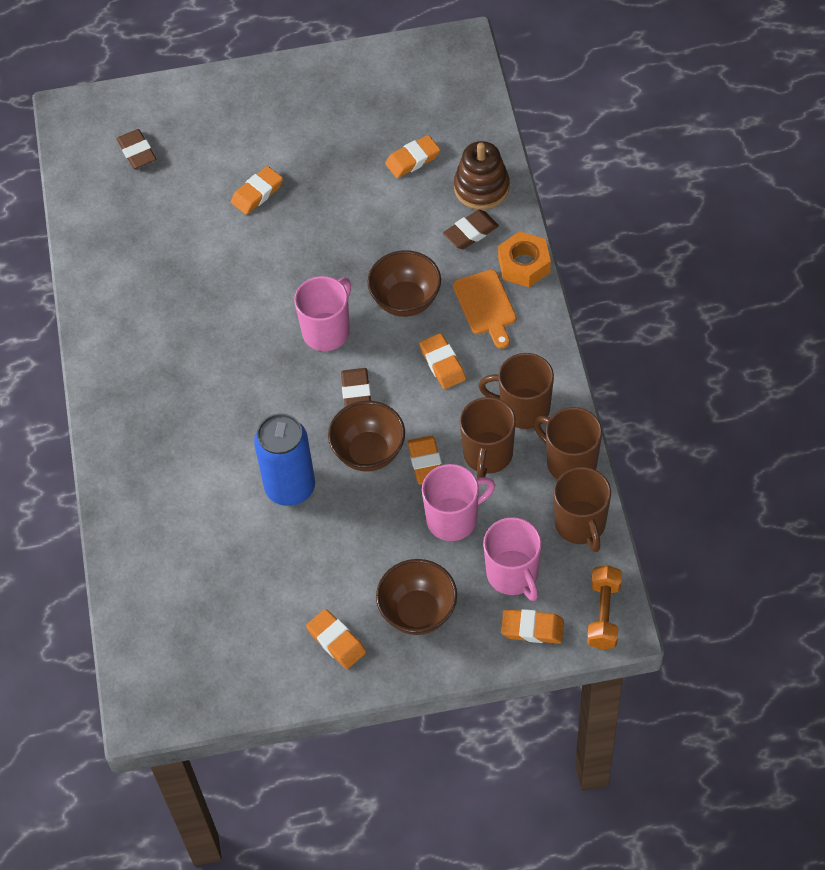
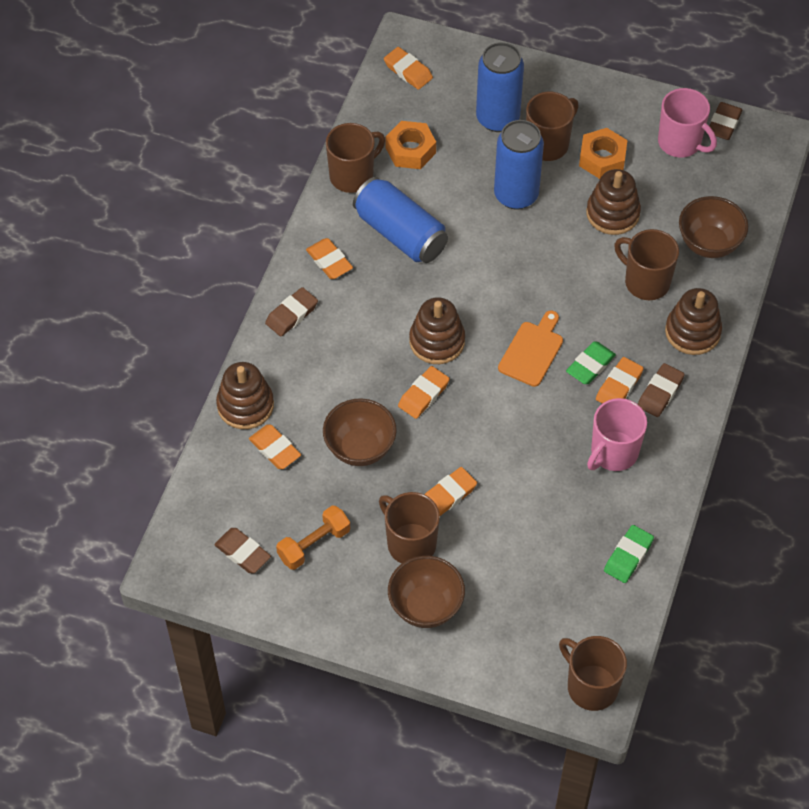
blue can: [254,413,315,506] = 1 -> [353,177,448,263] [476,42,524,132] [494,120,544,210] = 3
brown eraser: [117,129,156,169] [341,368,371,407] [443,210,499,249] = 3 -> [214,528,271,573] [265,287,318,336] [638,363,685,417] [709,102,742,140] = 4
brown mug: [460,397,516,478] [478,353,554,429] [533,407,602,479] [554,467,611,552] = 4 -> [326,123,385,193] [379,492,440,564] [526,92,579,161] [559,636,627,711] [614,229,679,300] = 5
brown stacking toy: [454,141,510,210] = 1 -> [216,362,274,429] [409,297,465,364] [586,169,641,235] [665,288,722,355] = 4
green eraser: none = 0 -> [566,341,616,384] [604,525,654,583] = 2
orange nut: [498,231,551,287] = 1 -> [385,121,436,169] [579,128,627,179] = 2
pink mug: [294,276,351,351] [422,464,495,541] [483,517,542,601] = 3 -> [587,398,647,471] [658,88,717,158] = 2

